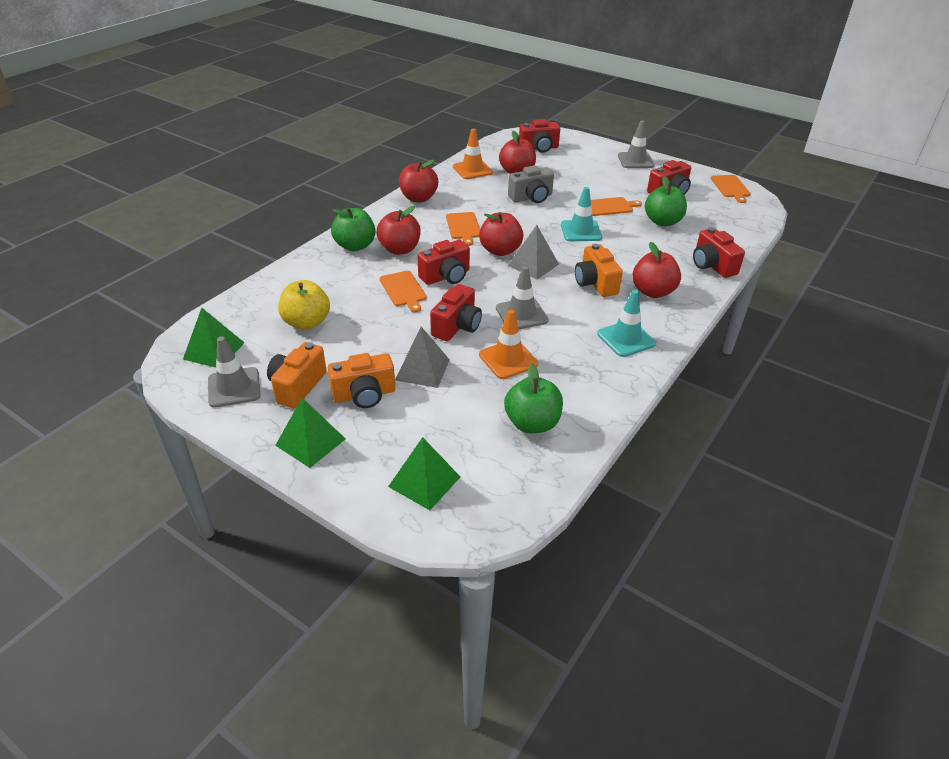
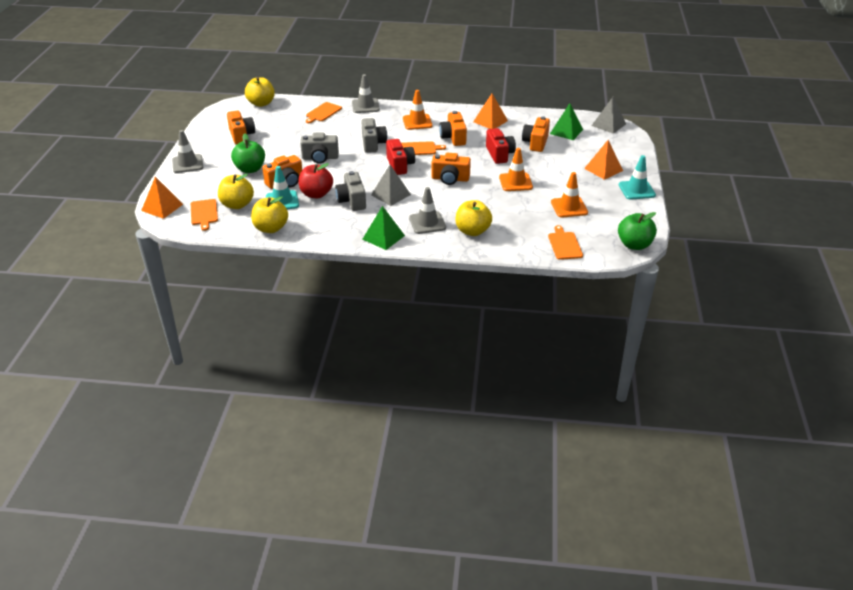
green apple: [331,207,376,251] [504,364,563,433] [645,176,687,226] = 3 -> [231,134,265,173] [618,212,657,250] = 2
green pyramid: [183,308,245,368] [275,398,345,468] [388,437,460,510] = 3 -> [363,206,405,250] [550,103,583,140] = 2
grey camera: [508,165,554,203] = 1 -> [300,132,339,164] [335,171,366,211] [361,118,387,153] = 3
orange camera: [267,342,327,408] [328,353,396,408] [575,244,623,297] = 3 -> [227,111,255,145] [262,155,302,189] [432,153,471,185] [439,111,467,146] [522,116,550,152] = 5
orange pyramid: none = 0 -> [141,177,183,219] [473,94,508,129] [584,140,623,180] = 3
orange traffic cone: [453,129,493,179] [479,310,538,379] = 2 -> [403,90,433,130] [499,148,533,191] [551,172,588,217] = 3
red apple: [377,206,421,255] [399,160,438,202] [479,212,523,256] [499,131,536,174] [632,242,681,298] = 5 -> [299,163,333,198] = 1
red camera: [417,240,470,285] [430,284,482,341] [519,119,560,153] [647,160,691,195] [693,227,745,278] = 5 -> [386,139,415,175] [486,128,516,164] = 2
yellow apple: [278,280,330,330] = 1 -> [218,174,254,209] [245,77,275,107] [251,196,288,233] [455,200,492,236] = 4

